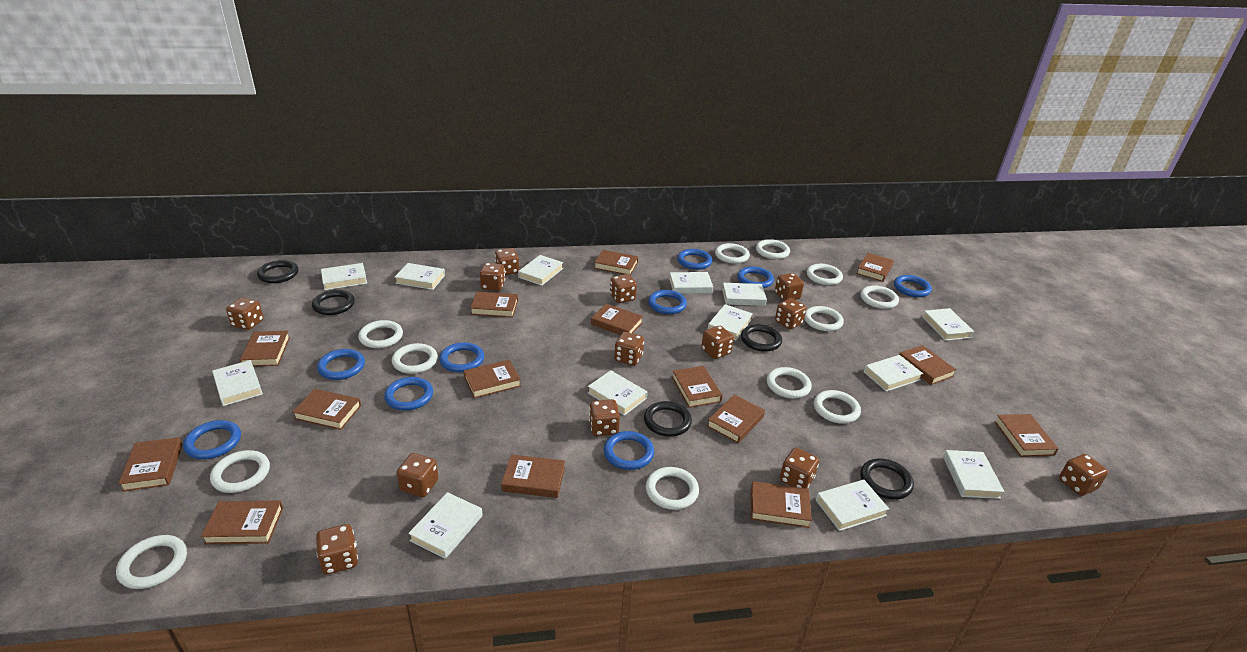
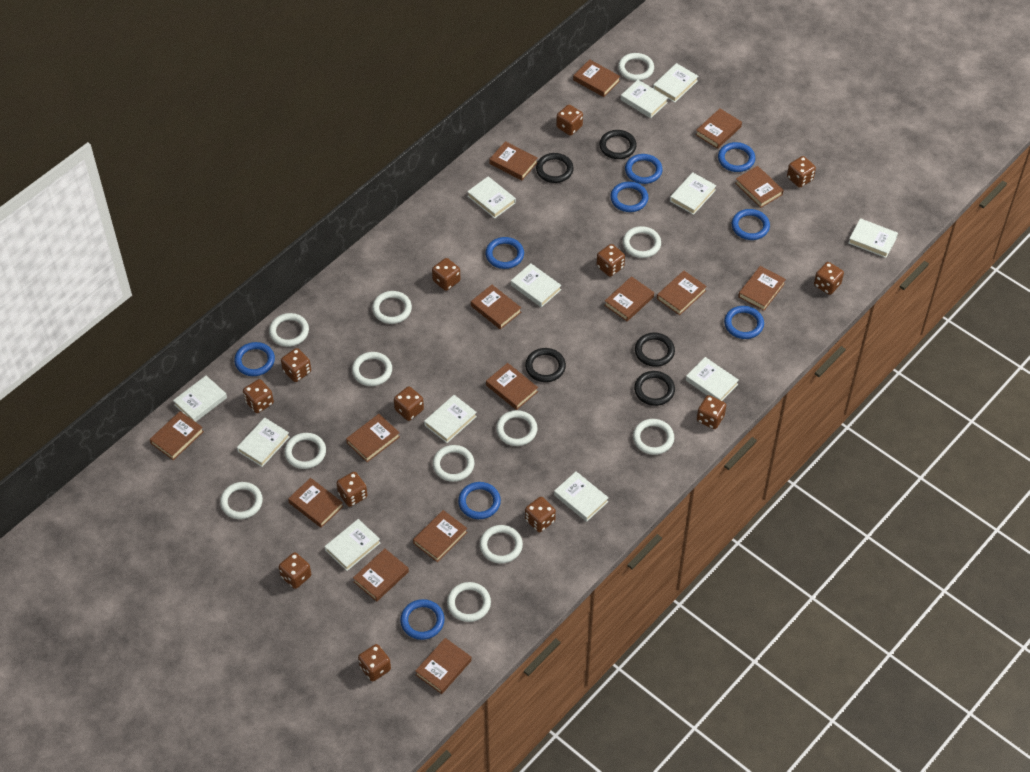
white book: [212,360,263,406] [321,263,367,290] [395,263,445,290] [408,492,483,559] [518,255,563,286] [588,370,647,416] [669,272,713,294] [707,304,753,340] [722,283,767,306] [816,480,889,531] [864,355,923,392] [923,308,974,341] [943,450,1005,499] = 13 -> [173,376,227,422] [237,418,290,467] [325,519,380,571] [424,395,477,443] [467,176,516,218] [511,263,561,307] [554,471,609,522] [621,80,668,118] [653,63,698,102] [670,172,716,215] [686,357,739,401] [849,218,898,258] = 12

